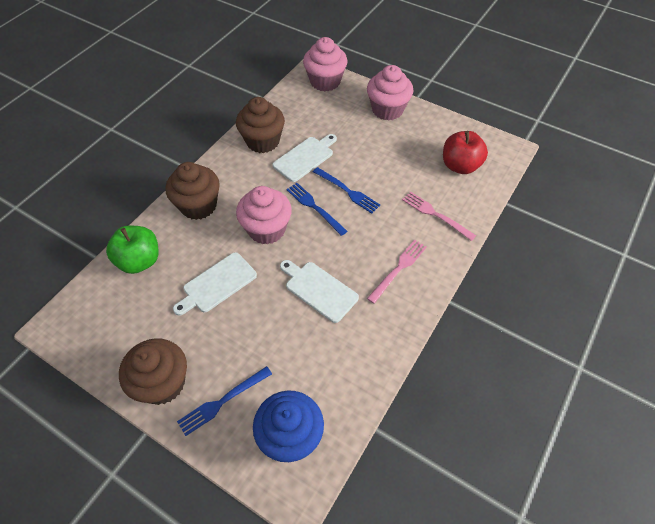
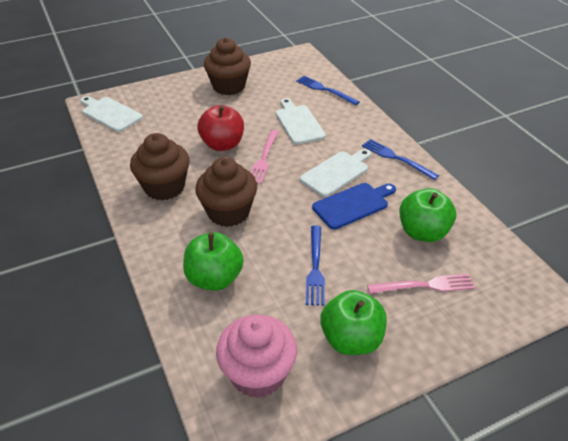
blue cupcake: [253,390,324,462] = 1 -> none = 0
blue cutting board: none = 0 -> [312,183,396,230] = 1
green apple: [106,226,159,274] = 1 -> [183,232,244,291] [320,290,387,355] [399,188,456,242] = 3
pink cupcake: [236,186,292,244] [303,37,348,92] [367,65,413,121] = 3 -> [216,315,297,398] = 1

